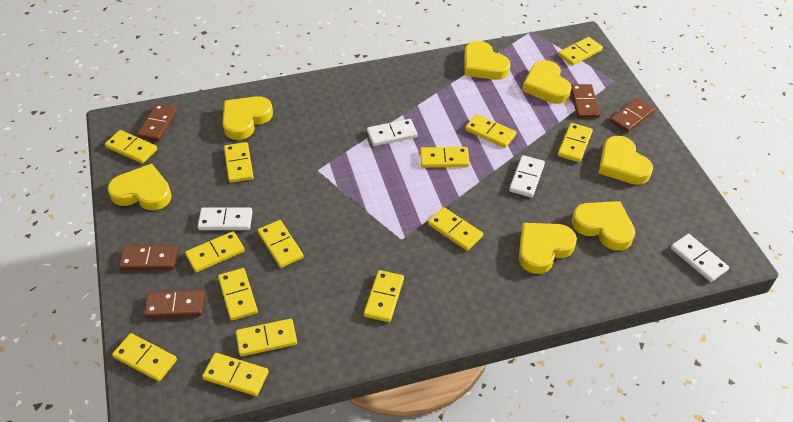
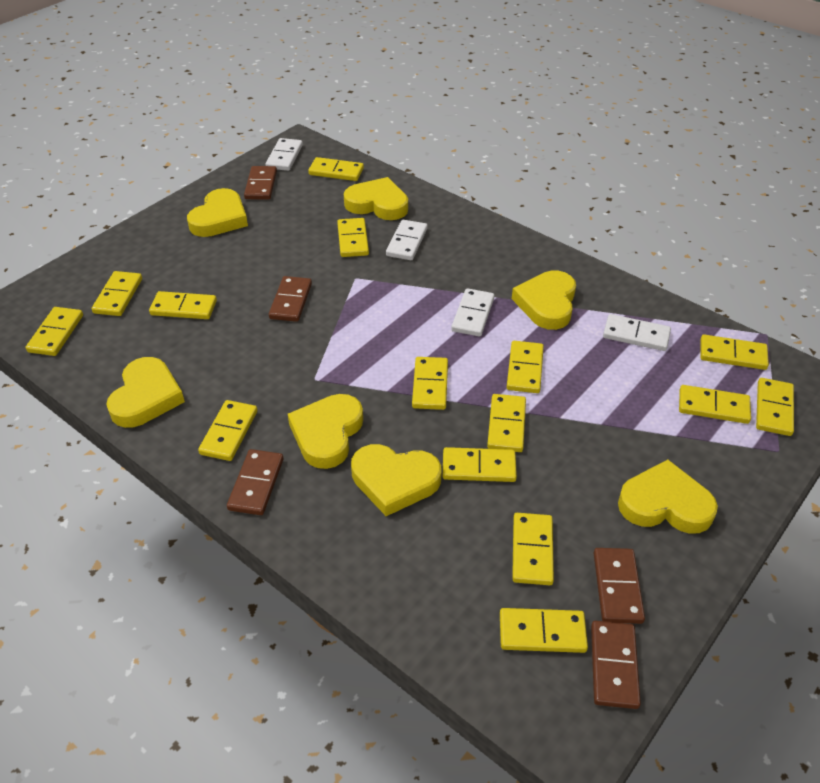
yellow domino: [105,130,157,163] [112,333,177,381] [185,231,245,273] [202,353,269,396] [218,268,258,321] [224,142,254,183] [236,319,297,356] [258,220,304,268] [364,270,404,322] [420,147,470,168] [428,207,483,251] [465,114,516,148] [558,37,603,66] [558,123,593,162] = 14 -> [26,307,83,356] [92,271,142,316] [149,291,217,319] [198,400,257,461] [308,157,364,181] [337,218,369,257] [412,357,448,410] [443,447,517,482] [487,394,526,452] [500,608,588,653] [507,341,544,393] [512,513,554,585] [679,385,751,424] [700,335,769,370] [756,378,794,436] = 15

